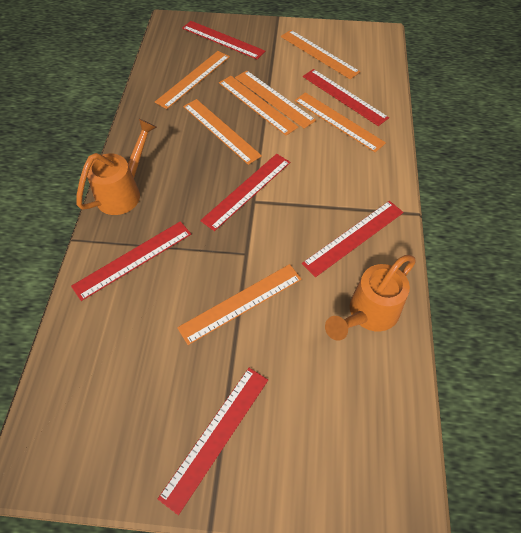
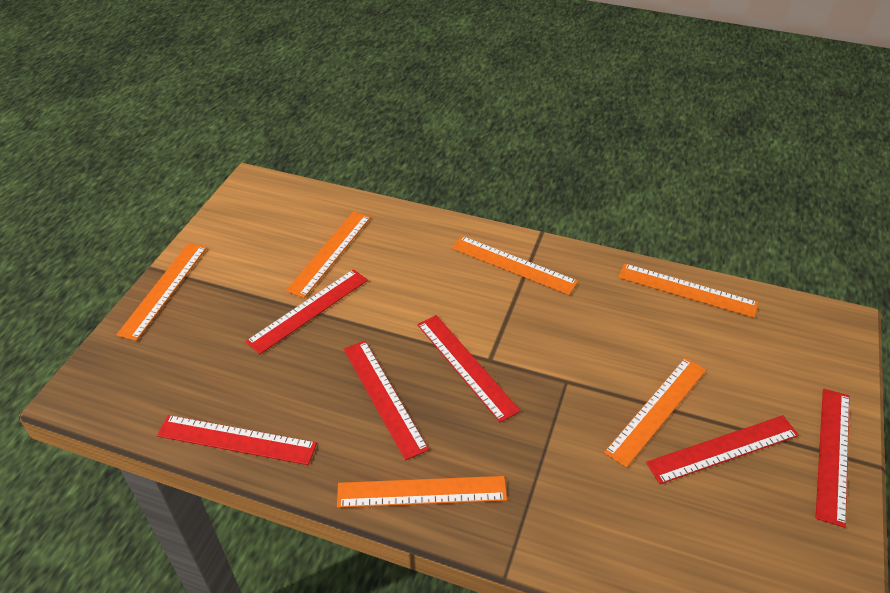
orange ruler: [155,51,230,109] [177,264,302,345] [183,99,262,165] [219,76,298,135] [235,70,316,129] [281,30,360,79] [294,92,386,152] = 7 -> [116,243,207,341] [286,211,371,298] [337,476,507,508] [452,236,578,295] [604,358,706,468] [618,263,758,318] = 6
orange watering can: [76,119,157,215] [325,255,416,341] = 2 -> none = 0

